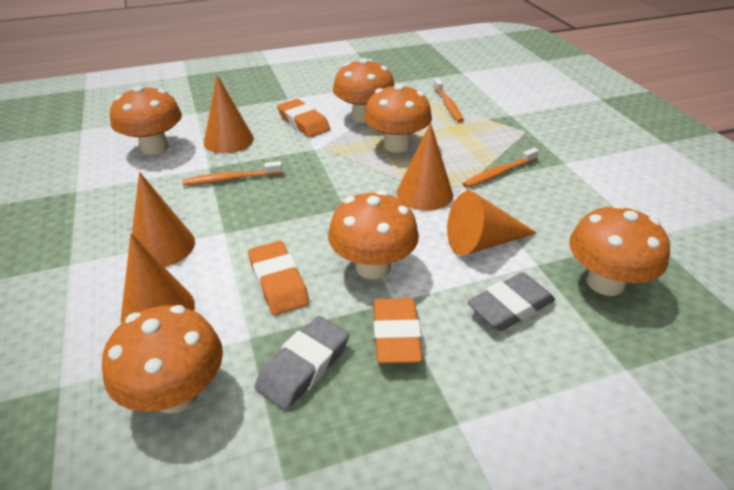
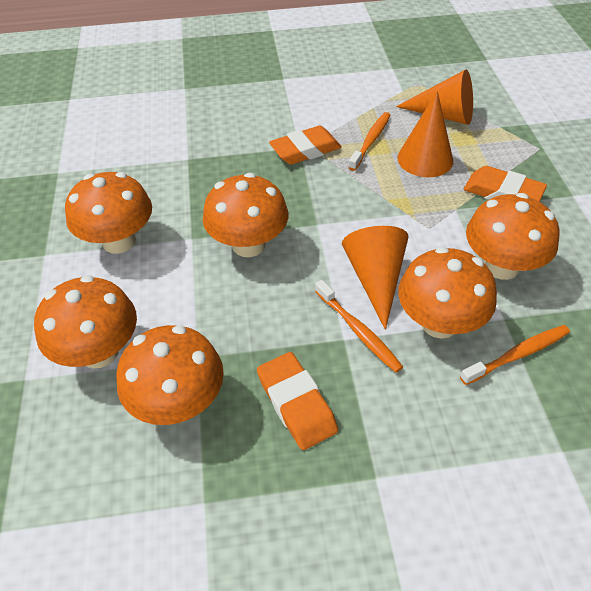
grey eraser: [254,316,349,410] [467,273,555,331] = 2 -> none = 0
orange cone: [120,234,195,323] [132,172,195,267] [204,75,254,153] [397,123,453,211] [447,191,537,256] = 5 -> [342,226,409,330] [396,69,473,125] [398,91,453,177] = 3

